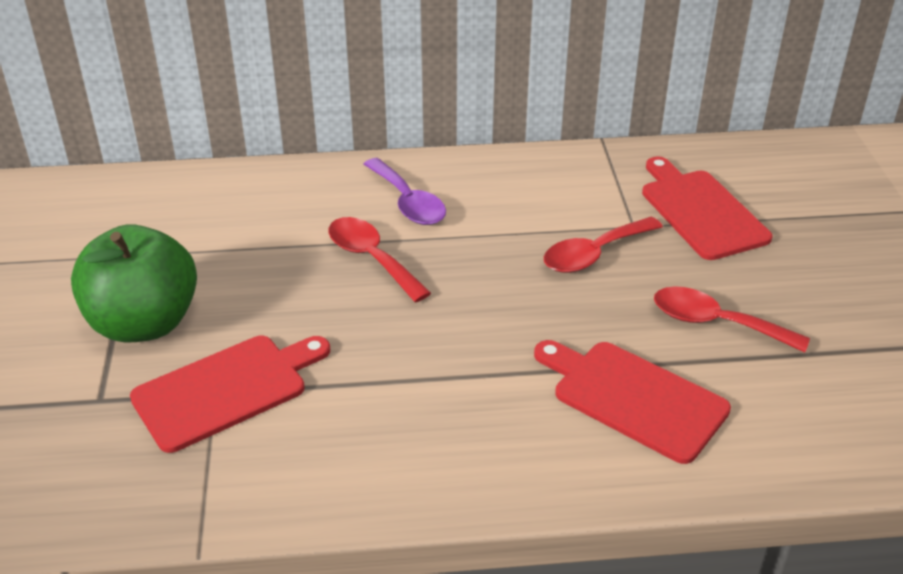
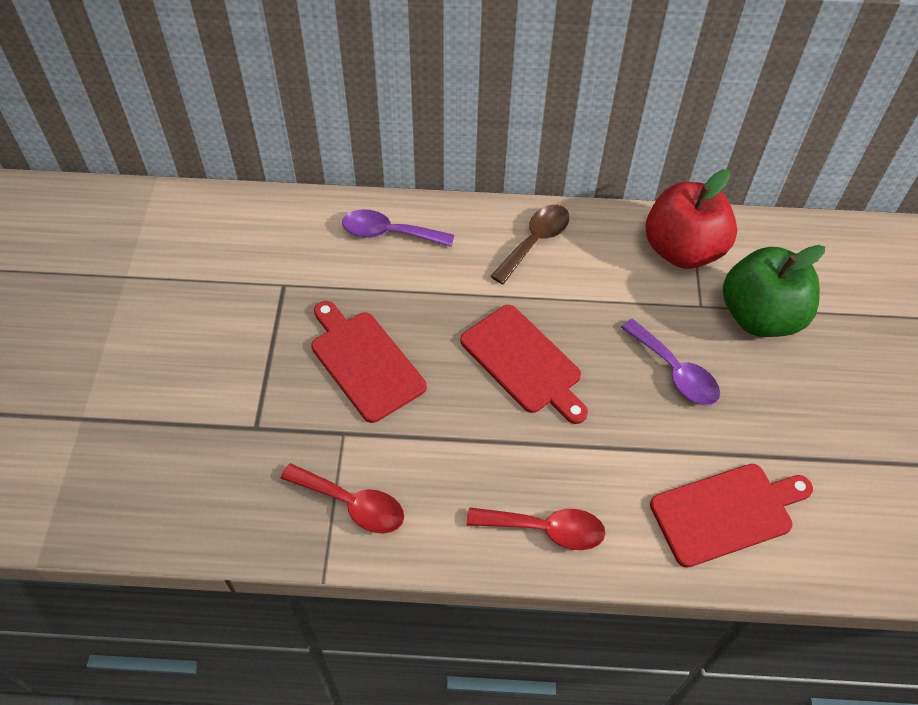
brown spoon: none = 0 -> [491,205,570,284] = 1
purple spoon: [363,158,446,225] = 1 -> [342,209,454,247] [621,319,720,405] = 2
red apple: none = 0 -> [646,169,737,269] = 1
red spoon: [328,217,431,302] [544,217,663,273] [654,286,810,353] = 3 -> [280,463,404,533] [467,507,606,550] = 2

